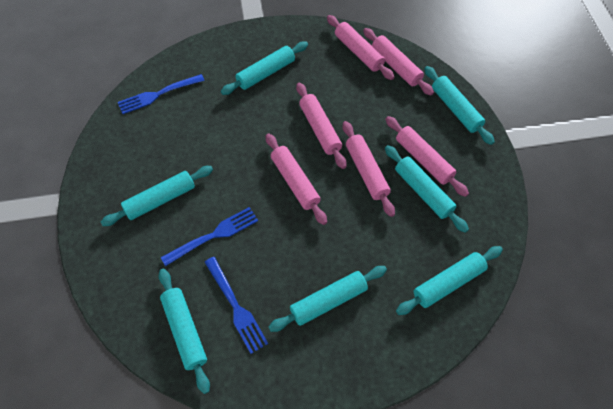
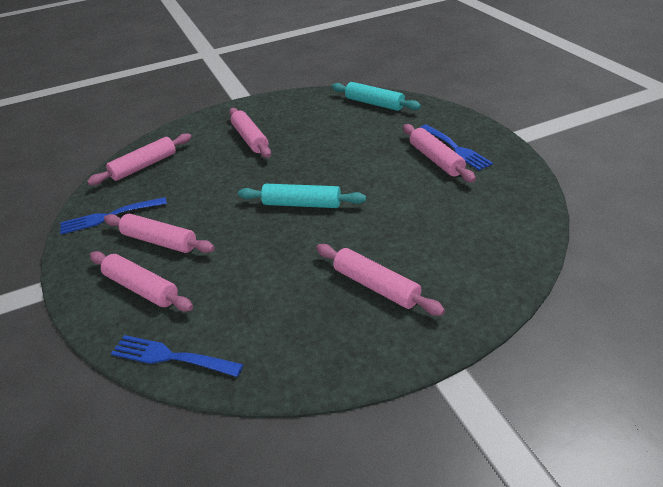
turquoise rolling pin: [101,166,213,226] [158,269,210,394] [221,41,308,95] [269,266,387,332] [385,145,469,233] [396,246,503,315] [424,66,495,145] = 7 -> [238,184,366,208] [331,82,421,111] = 2

